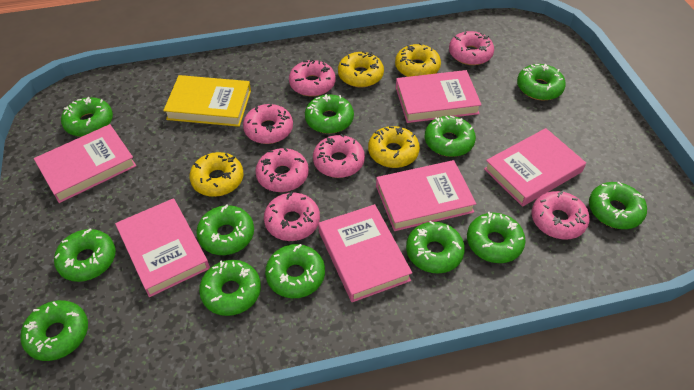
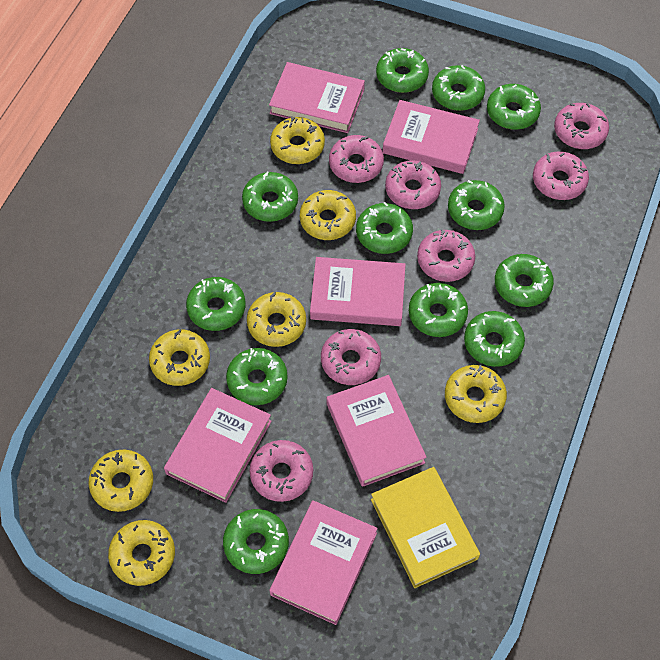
yellow donut: [189,152,244,197] [338,51,384,87] [368,126,420,168] [395,43,441,77] = 4 -> [89,450,153,512] [108,520,175,586] [149,329,210,386] [247,292,306,347] [270,116,325,164] [300,190,356,240] [445,365,507,423] = 7

